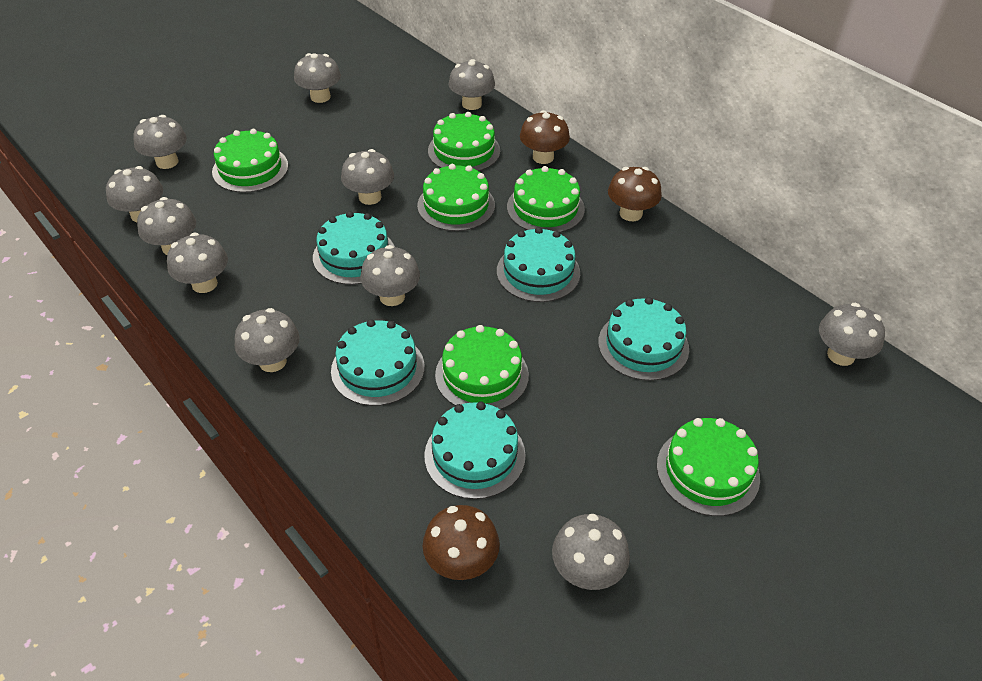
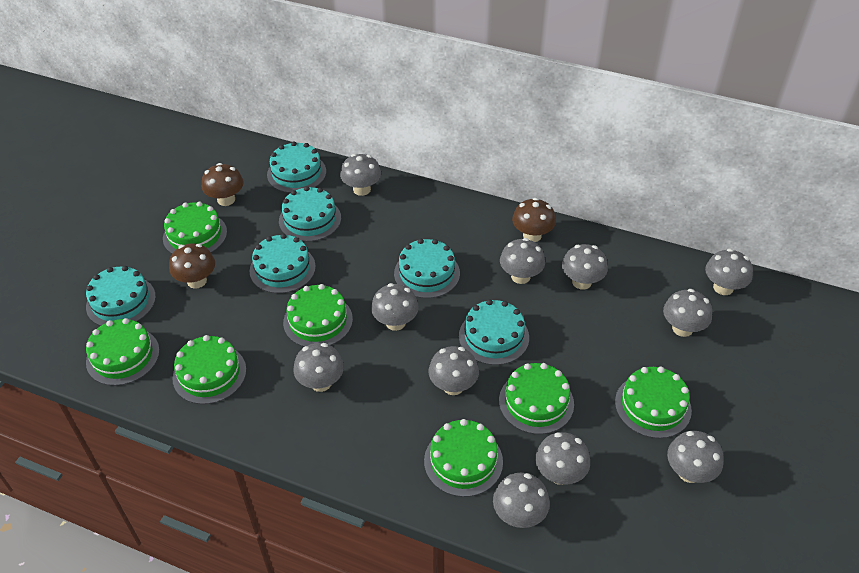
green cake: [212,129,288,193] [417,164,495,231] [428,112,500,171] [435,325,529,410] [507,166,585,233] [657,418,760,516] = 6 -> [86,318,160,386] [163,202,227,254] [173,335,246,404] [283,284,353,347] [424,419,503,497] [499,363,574,434] [615,367,692,438] = 7
turquoise cake: [313,211,395,285] [331,319,424,406] [424,402,526,499] [497,227,580,302] [598,297,689,381] = 5 -> [86,266,156,326] [250,234,316,293] [267,141,326,193] [279,186,341,242] [394,239,460,298] [459,299,529,365] = 6

